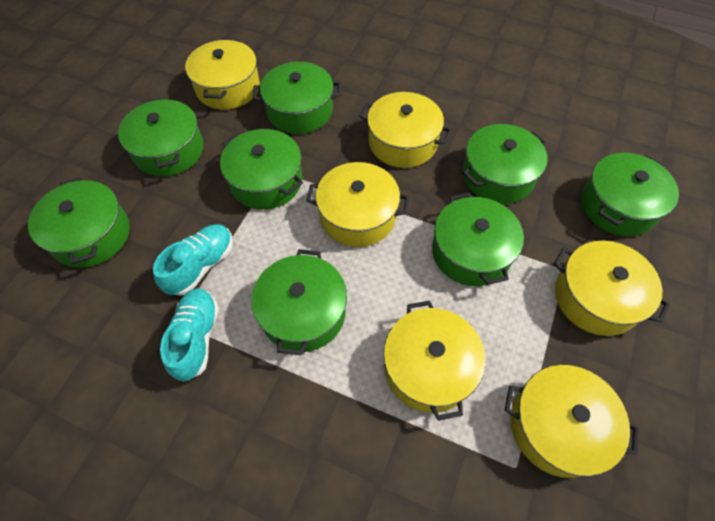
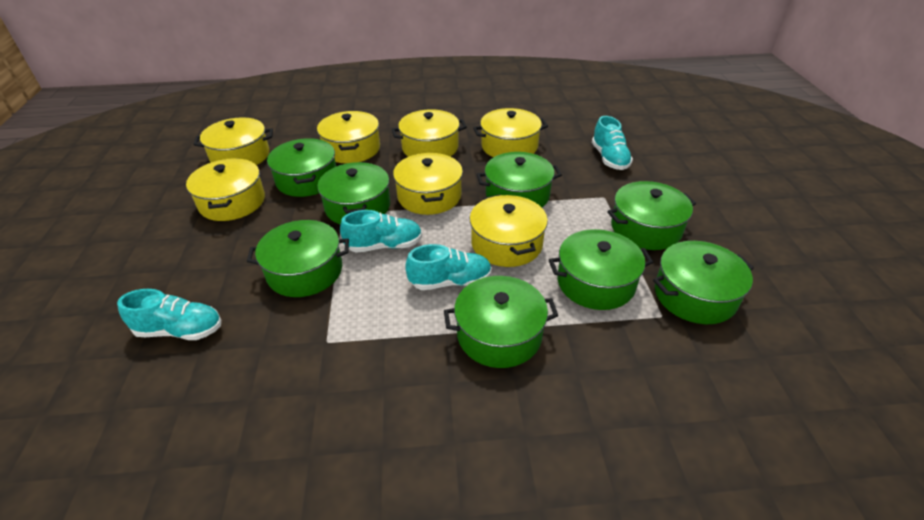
turquoise shoe: [153,224,233,296] [160,288,219,382] = 2 -> [117,289,221,340] [340,210,422,253] [405,244,492,290] [592,116,633,170] = 4
yellow pot: [185,39,260,110] [306,162,409,247] [359,92,452,168] [383,301,485,421] [505,365,639,478] [554,241,670,336] = 6 -> [186,158,265,221] [193,117,273,165] [317,111,380,163] [392,109,467,157] [393,153,463,215] [470,194,548,267] [473,108,548,157] = 7

